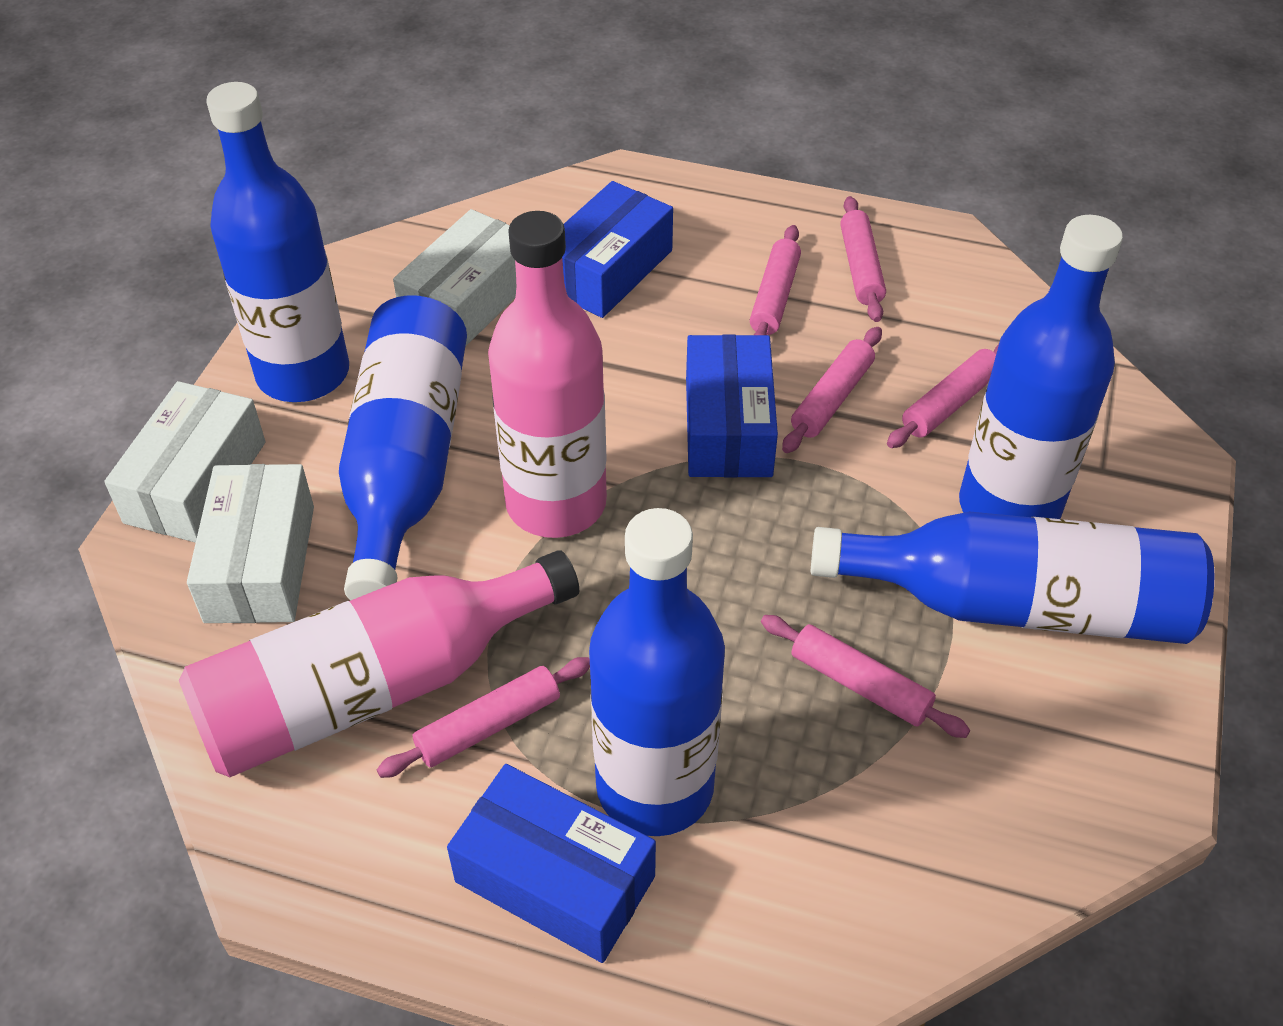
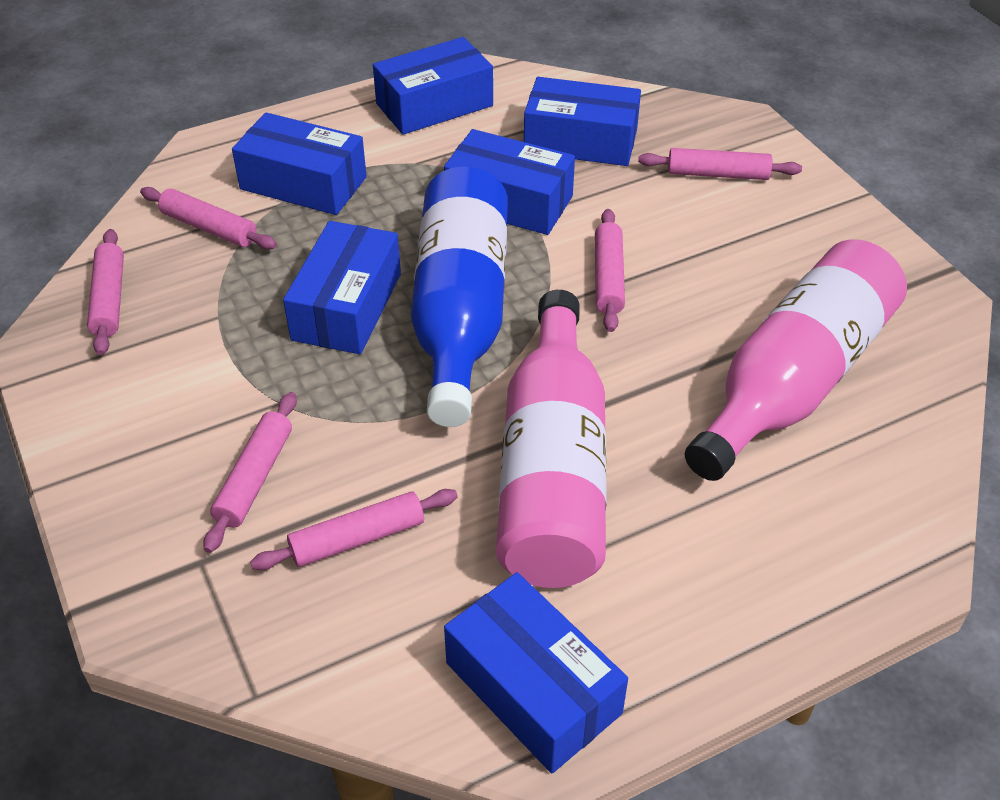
blue bottle: [206,82,349,402] [339,295,467,600] [589,508,725,836] [811,512,1214,644] [959,215,1123,519] = 5 -> [411,167,508,427] = 1
blue box: [447,764,656,963] [562,181,673,318] [686,334,778,478] = 3 -> [232,112,367,215] [283,221,401,354] [373,37,493,135] [444,129,575,235] [444,572,628,774] [524,77,641,166] = 6
white box: [104,381,266,543] [187,464,314,623] [393,209,516,347] = 3 -> none = 0

